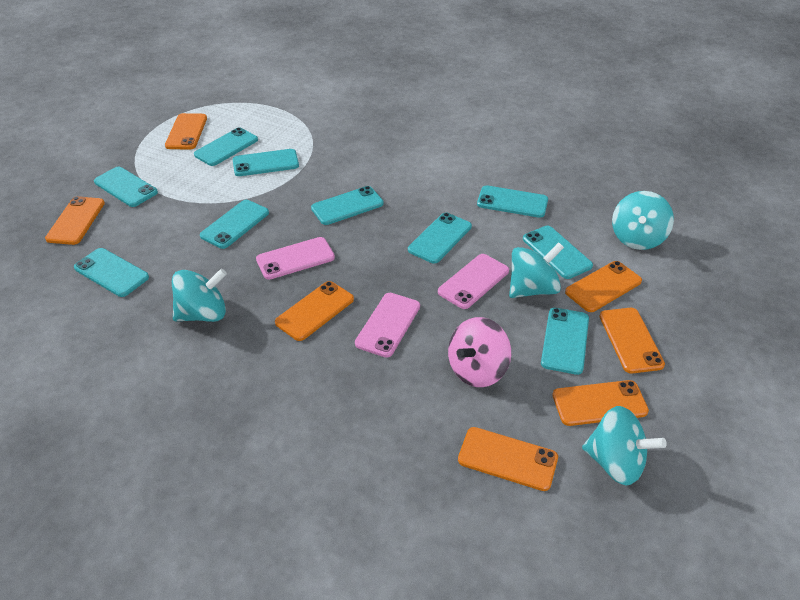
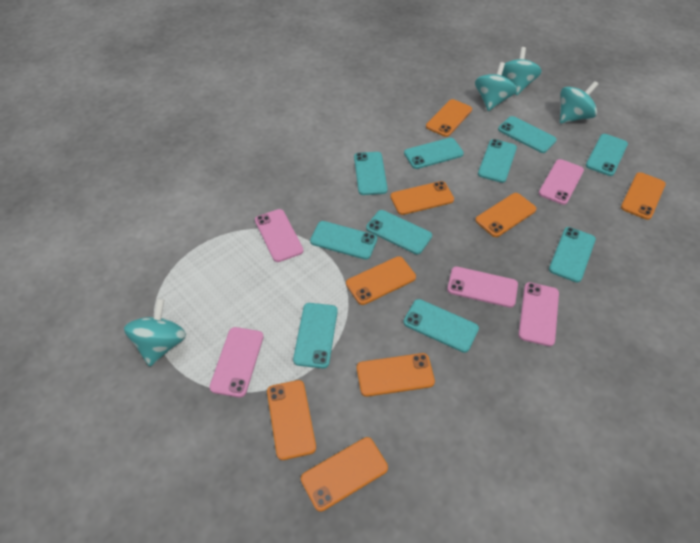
orange phone: [45,196,105,245] [165,113,207,150] [275,281,354,341] [458,427,558,491] [552,380,649,426] [565,261,642,312] [600,308,665,373] = 7 -> [267,380,316,460] [301,437,388,512] [346,256,416,305] [357,353,435,397] [390,181,454,215] [426,99,472,137] [475,193,537,237] [621,172,666,220] = 8
pink phone: [256,237,335,280] [355,293,420,358] [438,254,509,309] = 3 -> [209,327,264,398] [255,209,303,262] [447,266,518,308] [518,282,559,346] [539,159,584,205] = 5
pink spinning top: [448,317,511,387] = 1 -> none = 0

